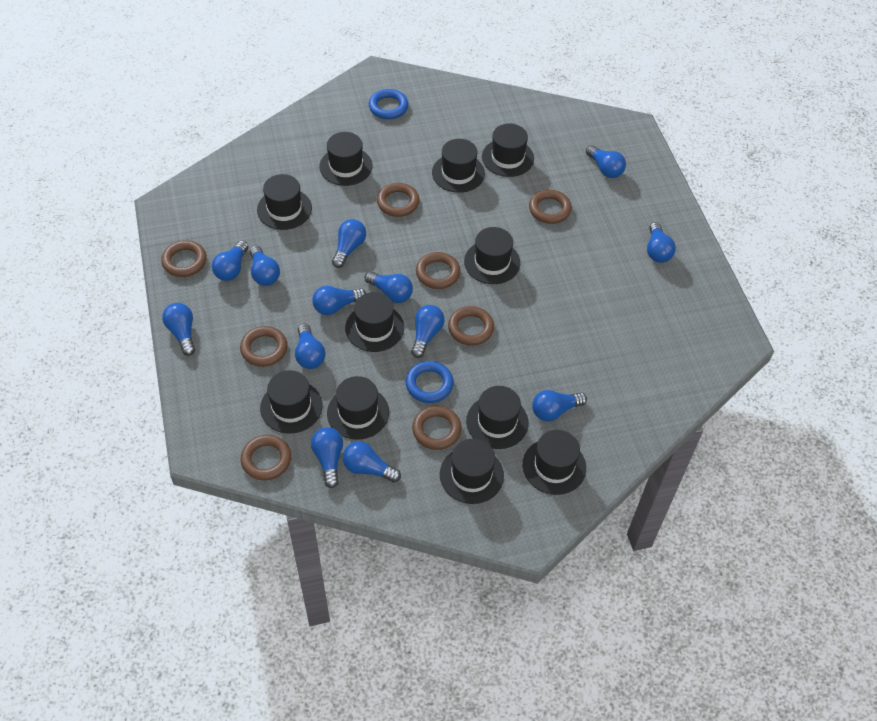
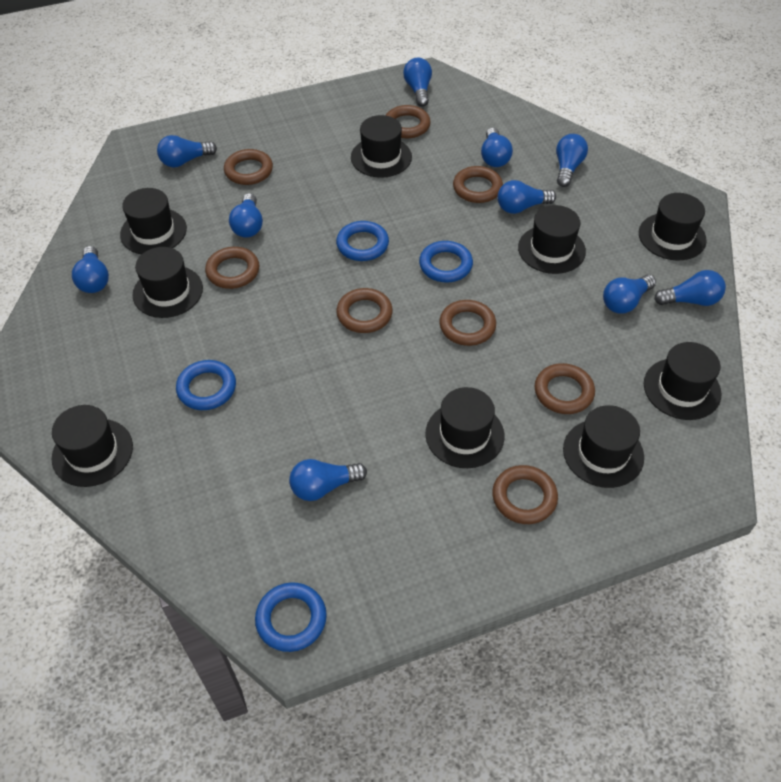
black hat: [257,174,312,230] [260,370,323,434] [319,132,372,186] [327,376,389,440] [345,292,404,352] [432,139,485,193] [440,439,504,504] [464,227,520,284] [466,386,528,449] [482,124,534,177] [523,430,586,495] = 11 -> [51,405,133,487] [120,188,187,254] [132,247,203,318] [351,115,412,178] [425,387,504,468] [518,205,586,274] [563,405,644,488] [639,193,707,261] [644,342,721,420] = 9
blue light bulb: [162,303,195,356] [212,240,248,281] [250,245,280,286] [295,323,326,369] [311,427,343,488] [312,286,366,315] [332,219,366,268] [343,441,401,483] [365,271,413,303] [411,305,444,358] [532,390,587,421] [586,145,626,178] [647,222,676,263] = 13 -> [72,246,109,293] [157,135,217,167] [229,193,263,238] [289,459,367,501] [403,58,432,107] [481,128,513,167] [498,180,556,214] [556,134,588,187] [603,275,656,314] [654,270,726,306] = 10
blue ring: [369,89,408,119] [406,361,454,403] = 2 -> [176,360,236,410] [255,582,327,652] [336,221,389,261] [419,241,473,282] = 4

